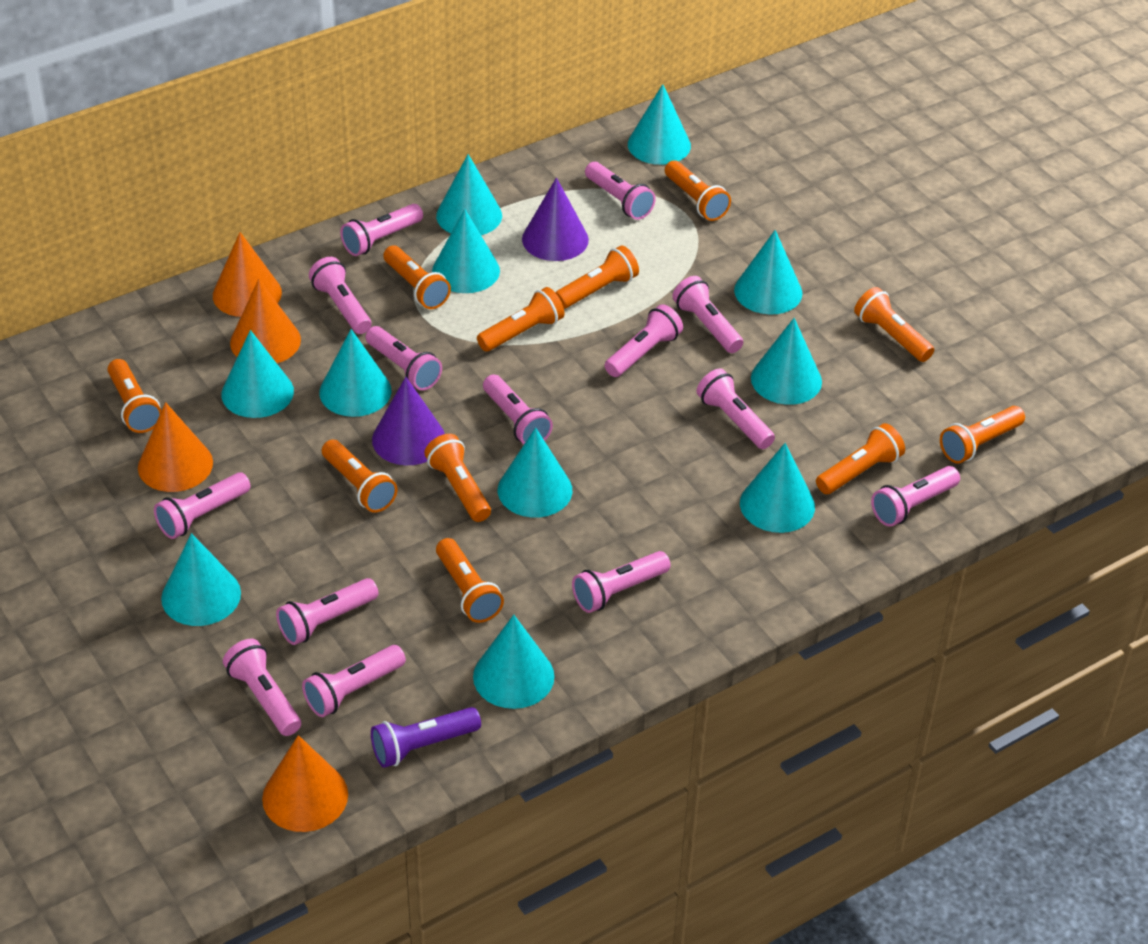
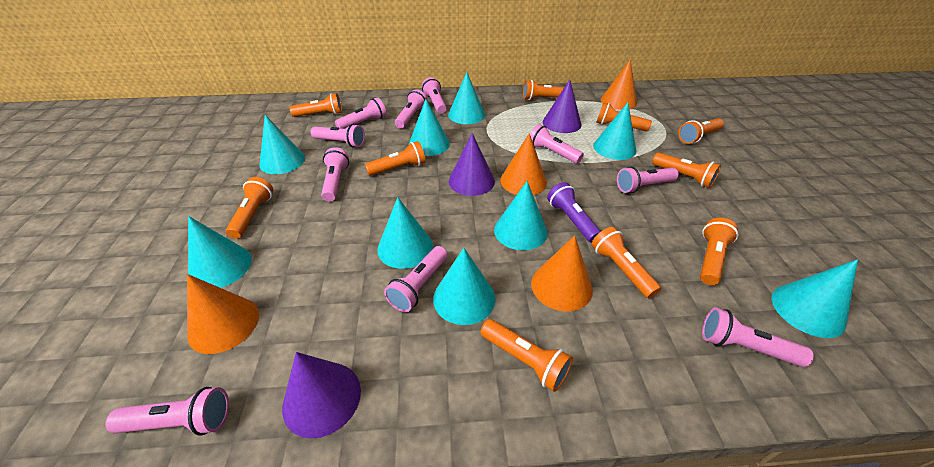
orange flashlight: [107,359,161,433] [322,440,397,513] [383,245,451,309] [424,434,491,522] [436,538,504,623] [477,287,564,352] [555,245,639,309] [665,160,731,221] [816,423,905,494] [854,287,934,362] [940,406,1025,464] = 11 -> [226,177,273,239] [289,93,342,117] [365,141,426,176] [480,319,573,392] [523,80,564,100] [592,227,661,298] [596,103,652,131] [652,153,721,188] [678,118,724,144] [700,218,738,285] = 10
pink flashlight: [154,472,251,539] [223,639,301,736] [276,578,378,645] [302,645,406,717] [309,257,372,334] [340,204,423,256] [365,326,442,391] [483,375,553,444] [572,551,671,613] [585,162,656,220] [605,304,683,377] [673,276,743,353] [696,368,775,449] [871,466,960,527] = 14 -> [105,387,229,435] [310,124,365,147] [321,147,349,201] [335,97,386,129] [384,246,448,312] [395,89,427,129] [422,77,447,114] [530,124,584,164] [617,167,679,193] [702,307,814,367] = 10
purple cone: [372,377,445,465] [522,177,589,261] = 2 -> [282,352,361,438] [449,133,495,196] [543,80,581,133] = 3
turquoise cone: [161,533,241,626] [221,330,294,418] [319,329,392,417] [432,209,500,293] [436,154,502,235] [473,615,555,709] [498,428,572,517] [628,84,691,165] [734,230,802,315] [740,443,815,533] [751,318,822,405] = 11 -> [188,216,252,288] [259,115,305,174] [377,197,433,269] [409,99,450,156] [433,248,496,325] [448,72,485,124] [494,181,547,250] [593,102,636,160] [771,259,858,338] = 9

